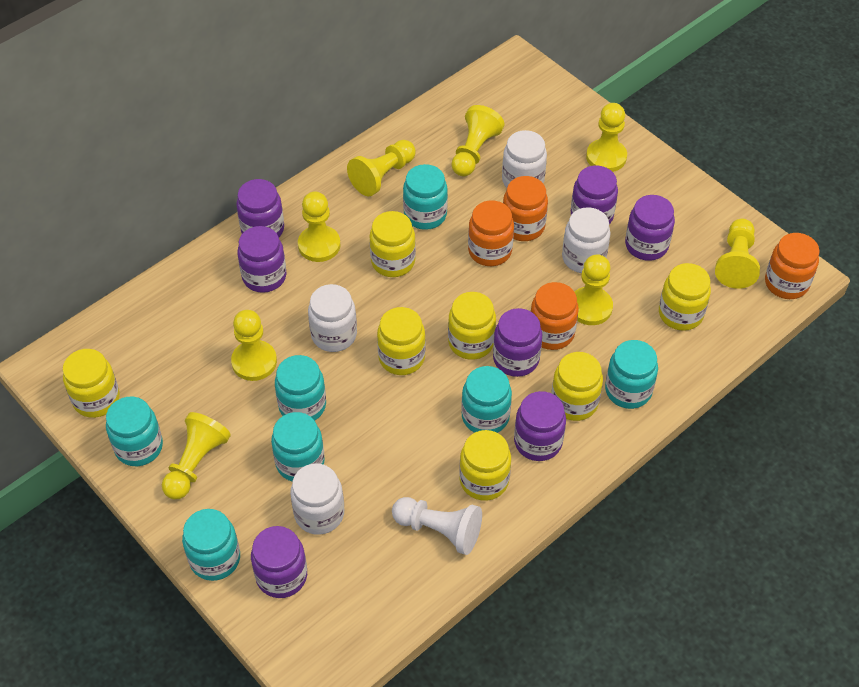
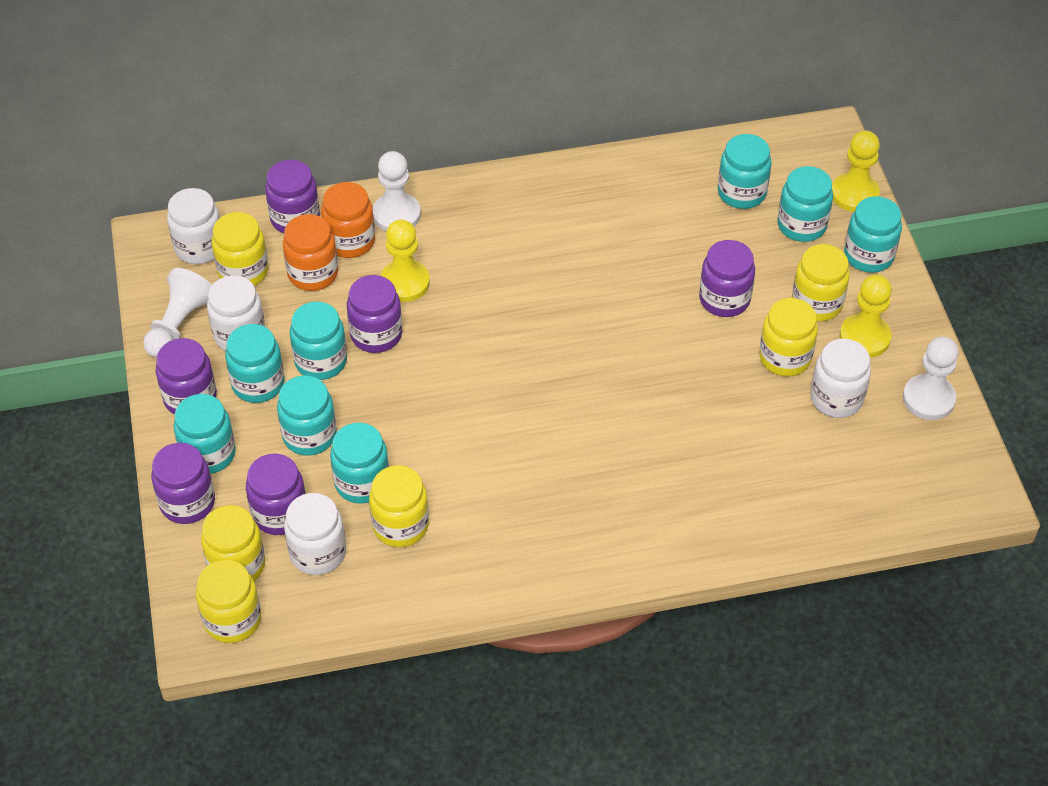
orange jar: [468,200,514,266] [503,176,548,241] [531,282,579,350] [765,233,819,299] = 4 -> [283,214,338,291] [321,182,375,258] = 2
purple jar: [236,179,284,237] [237,226,287,293] [251,526,307,598] [493,308,542,377] [514,391,566,461] [571,165,618,224] [625,195,675,261] = 7 -> [151,443,215,524] [156,338,217,414] [246,454,306,535] [265,160,320,234] [347,275,402,353] [699,240,755,317] = 6
turquoise jar: [106,397,163,466] [182,509,240,581] [271,412,325,481] [275,355,326,420] [403,164,448,230] [461,366,512,433] [605,340,658,409] = 7 -> [174,394,236,474] [225,324,285,403] [277,376,337,456] [290,302,347,380] [330,423,389,504] [718,134,772,209] [777,166,833,242] [844,196,902,273] = 8
white pawn: [392,497,482,555] = 1 -> [143,268,212,358] [373,151,421,231] [903,337,959,420] = 3
yellow jar: [63,349,120,418] [370,211,416,277] [377,307,426,375] [448,292,496,360] [459,430,511,501] [551,352,603,421] [659,263,711,331] = 7 -> [196,560,261,643] [201,505,265,581] [212,212,269,286] [369,465,429,547] [759,298,818,376] [792,244,850,321] = 6
yellow pawn: [162,412,231,499] [231,310,277,381] [298,191,340,262] [347,140,416,196] [451,105,504,176] [575,254,613,325] [586,103,627,172] [715,219,760,289] = 8 -> [380,220,430,302] [832,131,880,212] [840,275,892,357] = 3

